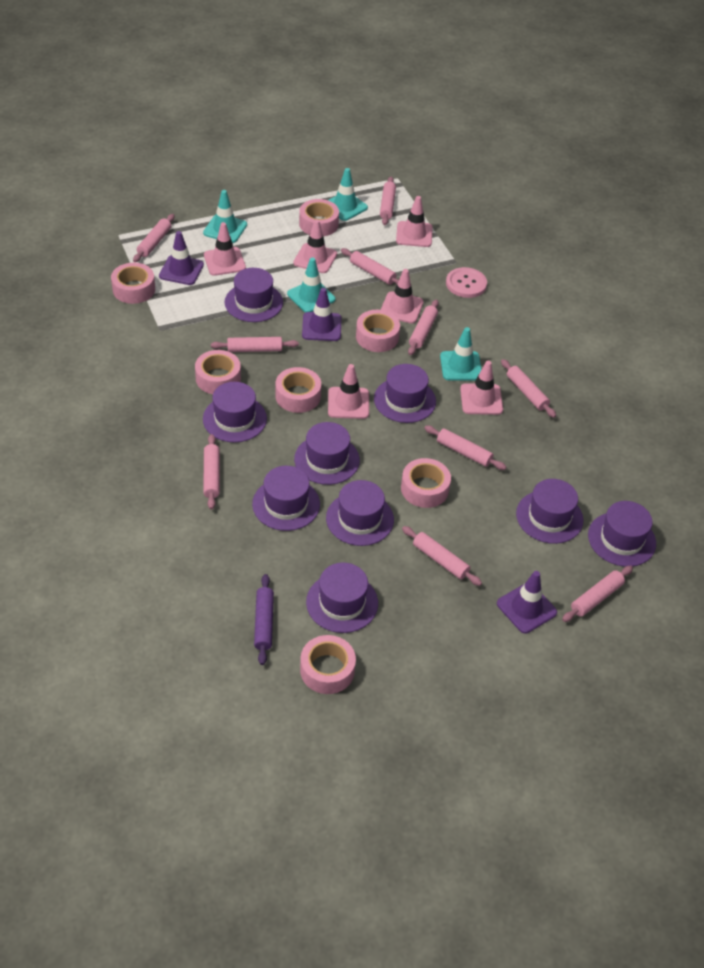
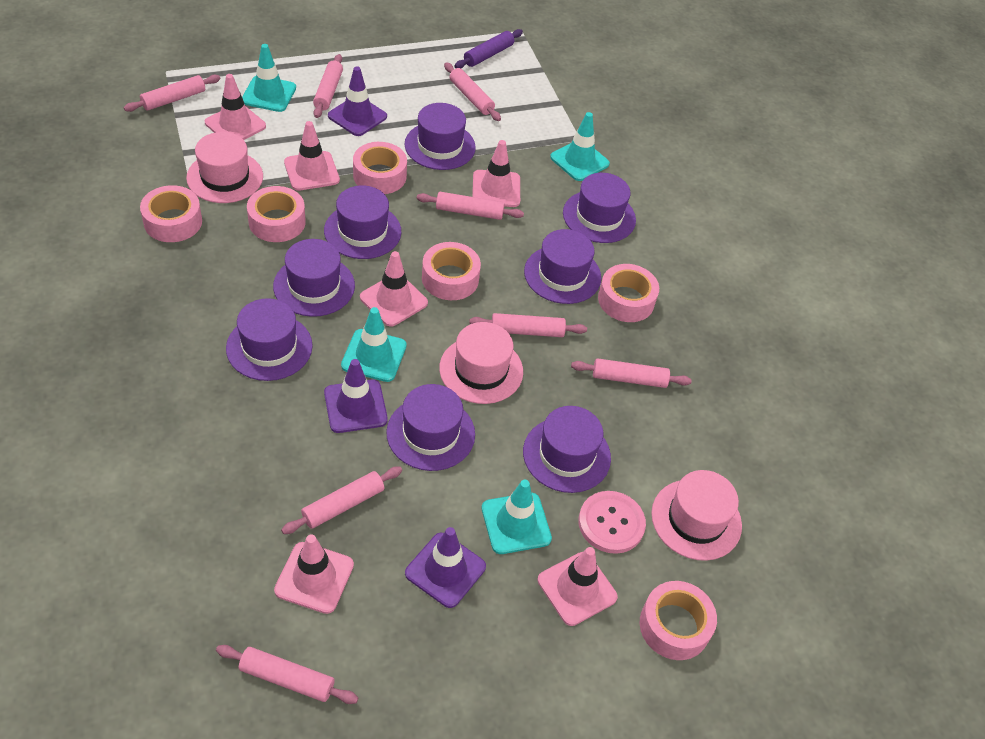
pink hat: none = 0 -> [186,132,263,203] [439,322,523,404] [651,470,742,561] = 3
pink rolling pin: [133,214,174,262] [203,434,220,510] [211,337,299,352] [341,248,399,285] [380,177,396,225] [402,526,482,586] [408,300,439,355] [424,425,507,470] [501,359,556,418] [562,566,633,622] = 10 -> [124,75,220,112] [216,645,358,704] [281,466,402,534] [313,54,343,118] [417,192,524,220] [444,62,501,121] [469,313,587,337] [571,358,692,388] = 8
pink tape: [111,263,155,304] [195,350,241,394] [276,367,321,413] [299,199,339,236] [300,635,356,694] [356,310,400,352] [401,458,451,508] = 7 -> [140,185,202,242] [247,186,306,242] [353,142,407,194] [422,242,481,300] [598,264,659,322] [640,581,717,660] = 6
purple hat: [203,382,267,442] [224,268,283,322] [252,466,320,531] [294,422,360,485] [306,563,378,633] [326,480,394,546] [374,364,436,423] [516,479,583,544] [588,501,656,567] = 9 -> [226,298,313,381] [273,239,355,317] [324,186,401,259] [386,384,475,471] [405,103,476,170] [523,406,611,493] [524,229,601,304] [563,173,636,243] = 8

